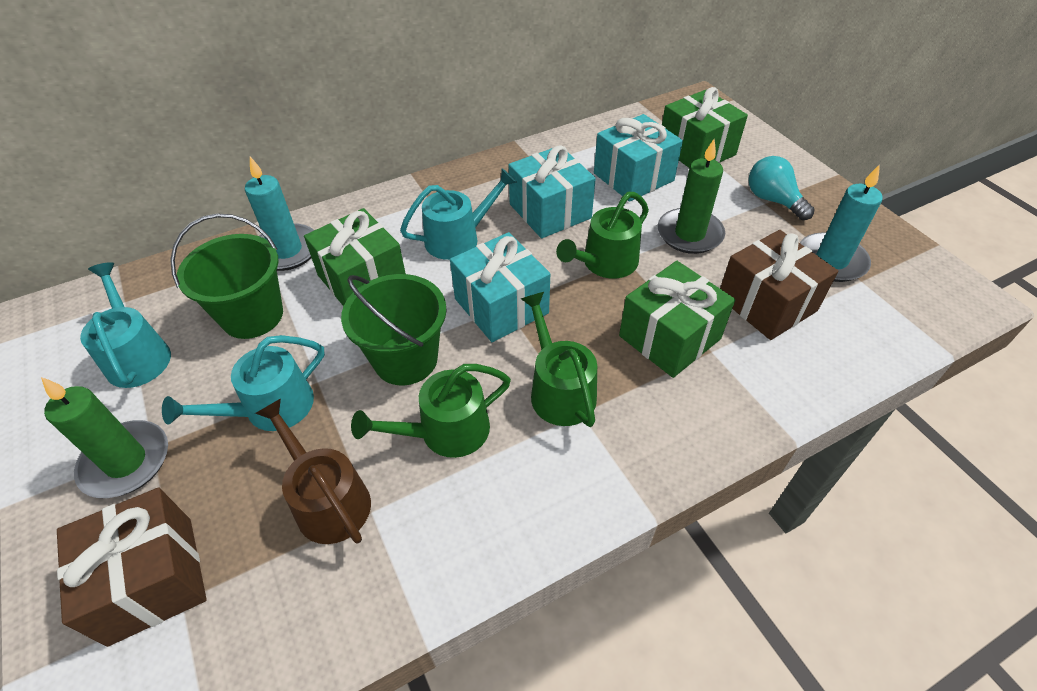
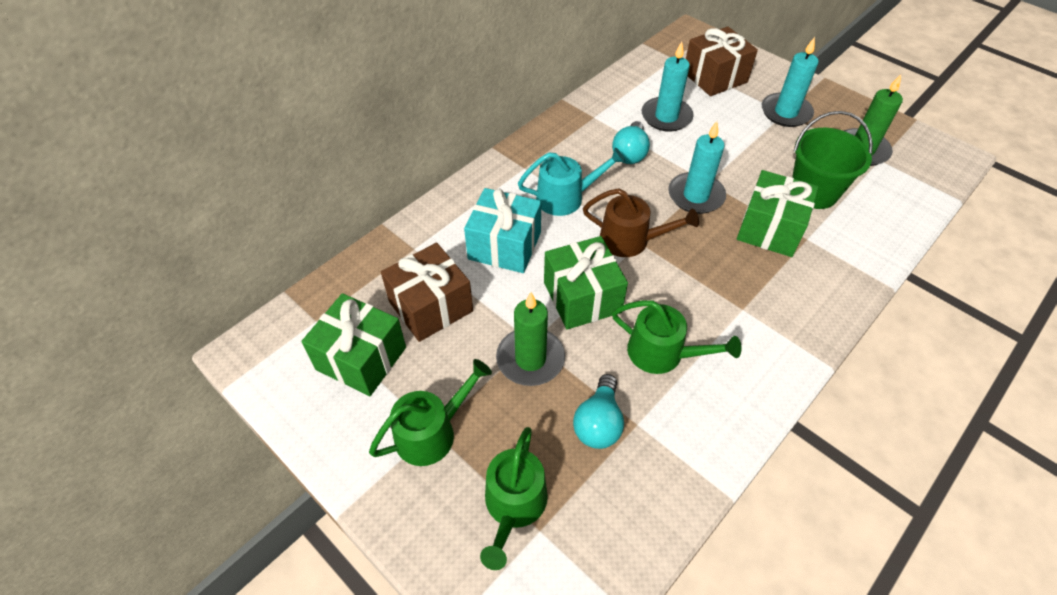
green bucket: [170,214,283,339] [341,274,447,385] = 2 -> [792,111,873,209] = 1
turquoise candle: [245,157,314,271] [800,164,883,282] = 2 -> [642,42,694,132] [668,121,726,214] [762,37,819,127] = 3
turquoise gift: [450,232,550,342] [509,145,596,239] [594,114,683,202] = 3 -> [464,188,542,273] = 1
turquoise light bulb: [748,156,815,220] = 1 -> [573,374,624,449] [612,121,650,164] = 2
turquoise watering can: [80,262,171,388] [162,335,325,431] [400,168,517,260] = 3 -> [518,147,626,216] = 1

